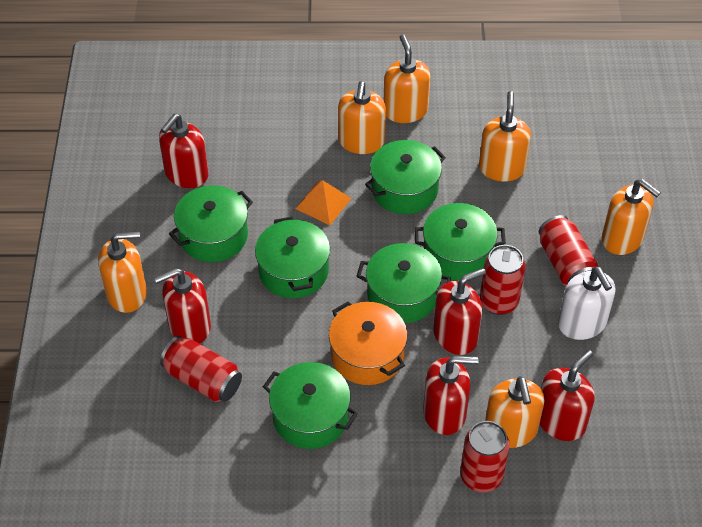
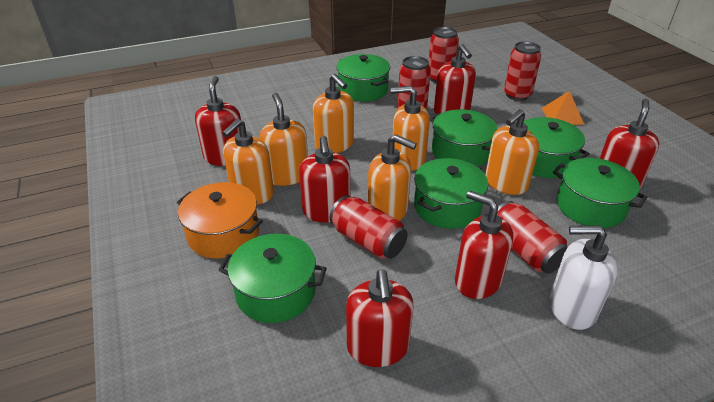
red can: [160,336,242,402] [460,421,510,492] [480,245,525,315] [539,215,599,286] = 4 -> [329,195,408,259] [398,56,431,110] [429,27,459,83] [497,201,568,274] [504,41,541,101] = 5
red soap dispenser: [154,268,211,344] [159,114,209,188] [423,356,479,435] [433,268,486,355] [540,350,595,441] = 5 -> [195,76,241,166] [299,136,350,223] [346,269,413,367] [434,44,476,114] [455,191,513,299] [600,99,659,188] = 6

